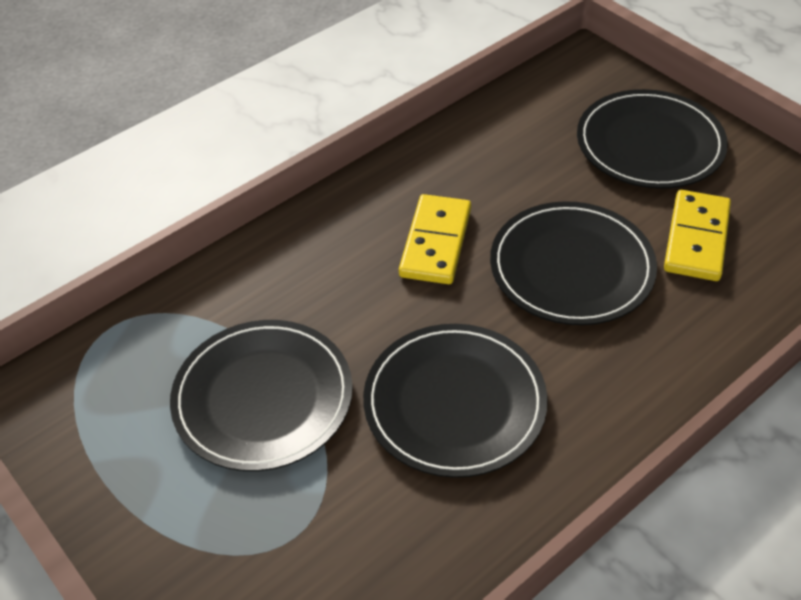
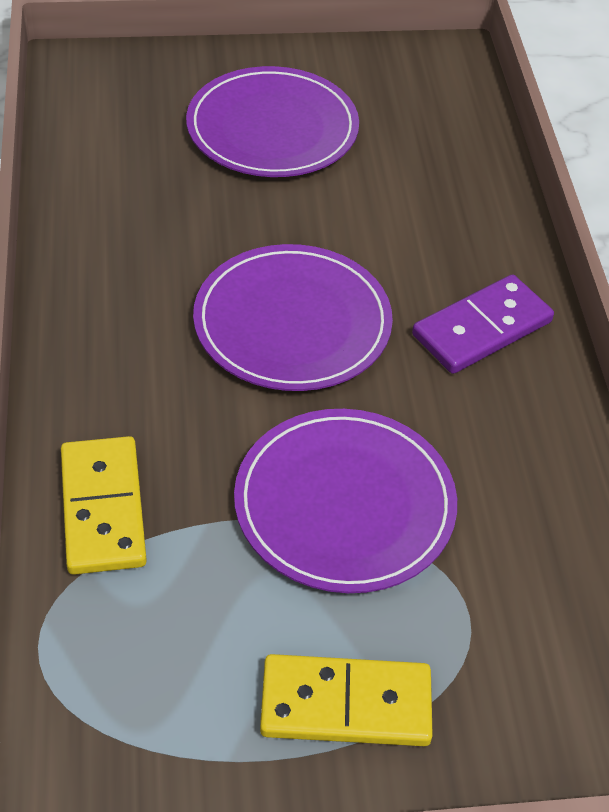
black plate: [170,320,353,471] [363,324,548,478] [490,201,657,325] [577,89,728,189] = 4 -> none = 0
purple domino: none = 0 -> [412,275,554,374] = 1
purple plate: none = 0 -> [186,66,359,177] [193,244,393,391] [234,409,457,593] = 3

